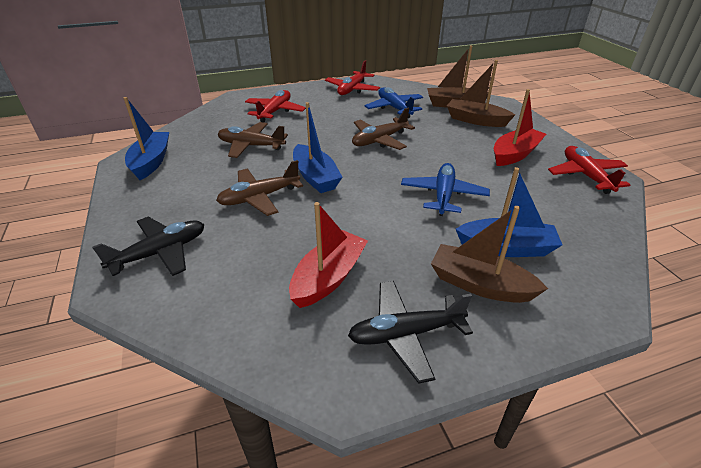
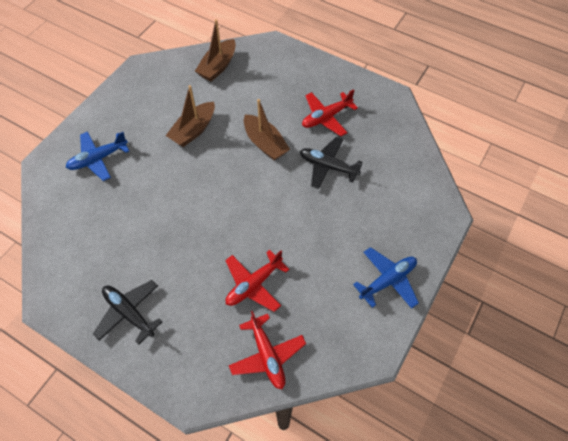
blue boat: [124,97,169,180] [293,102,343,193] [456,167,562,257] = 3 -> none = 0
brown plane: [216,160,303,216] [218,122,288,158] [352,108,415,150] = 3 -> none = 0
red boat: [289,202,368,308] [494,89,546,166] = 2 -> none = 0

